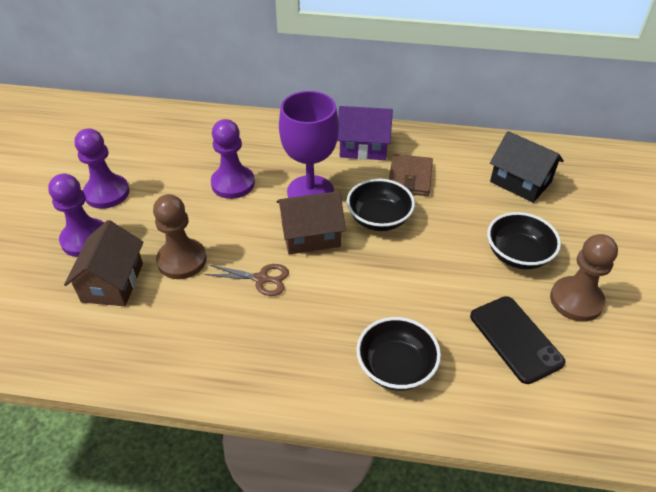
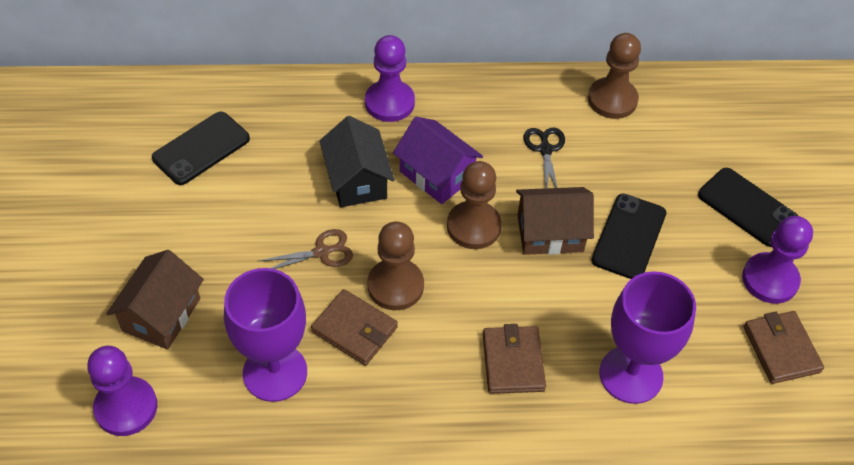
black bowl: [347,179,415,231] [356,317,441,391] [487,212,561,269] = 3 -> none = 0
black phone: [470,296,566,384] = 1 -> [152,112,250,185] [591,194,666,279] [698,168,798,247] = 3
black scissors: none = 0 -> [524,128,565,188] = 1
brown pawn: [153,194,206,279] [550,234,618,322] = 2 -> [367,222,424,310] [447,161,502,249] [588,33,641,119] = 3
brown wallet: [389,154,433,196] = 1 -> [311,289,398,366] [483,324,546,394] [744,311,824,384] = 3
purple goblet: [279,91,339,198] = 1 -> [224,268,307,402] [599,271,696,404] = 2

